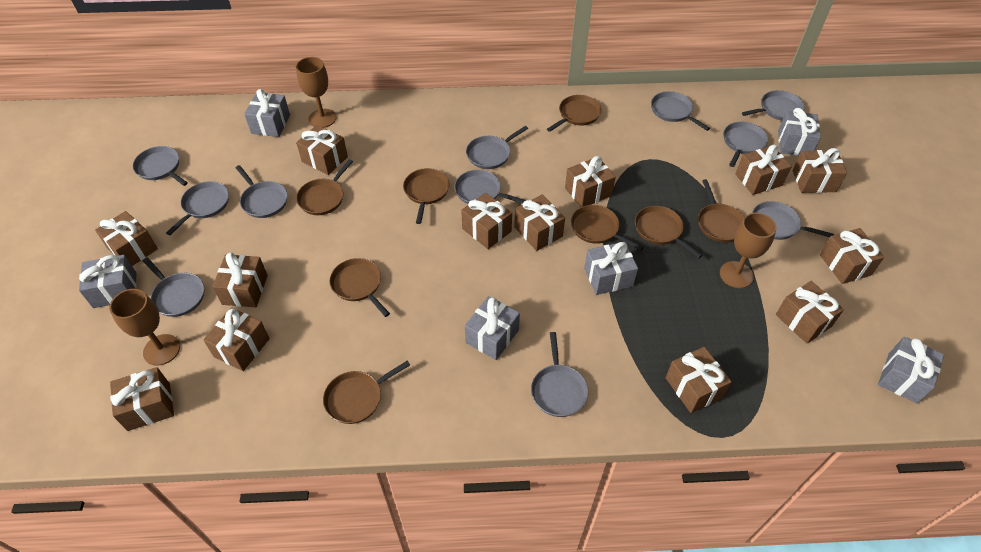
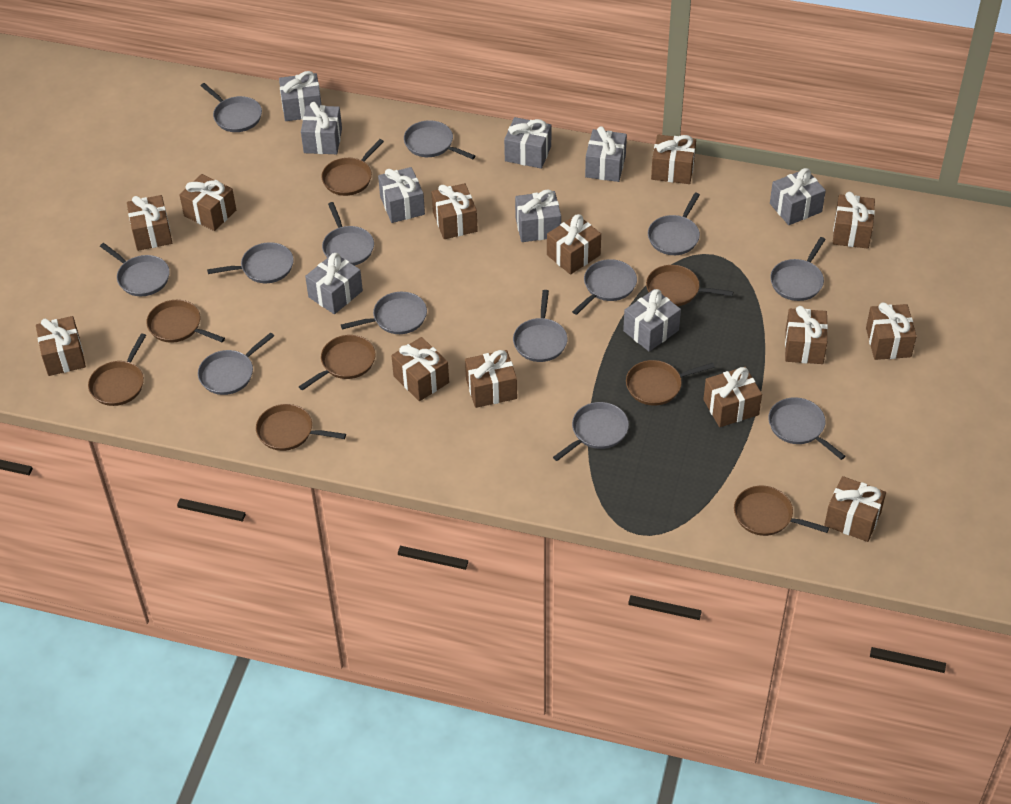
brown goblet: [109,289,180,366] [296,57,337,128] [720,213,777,288] = 3 -> none = 0
grey gift: [79,255,137,308] [244,89,290,137] [465,296,520,360] [584,242,638,295] [778,108,821,156] [878,336,944,404] = 6 -> [279,71,322,121] [301,102,342,154] [305,253,363,314] [378,167,425,223] [504,117,551,169] [515,189,561,242] [585,126,627,182] [623,289,681,351] [770,168,826,225] = 9
grey pan: [133,146,188,186] [143,258,204,317] [166,181,229,235] [236,165,288,218] [454,170,526,204] [466,126,528,169] [531,332,588,417] [651,91,710,131] [724,122,768,167] [742,90,805,120] [752,201,834,240] = 11 -> [100,243,170,296] [198,332,274,395] [200,83,262,132] [207,242,294,283] [322,202,374,266] [341,292,427,334] [404,120,475,159] [513,290,568,362] [553,402,629,461] [572,259,637,315] [648,193,700,255] [768,397,846,460] [770,237,826,301] = 13

